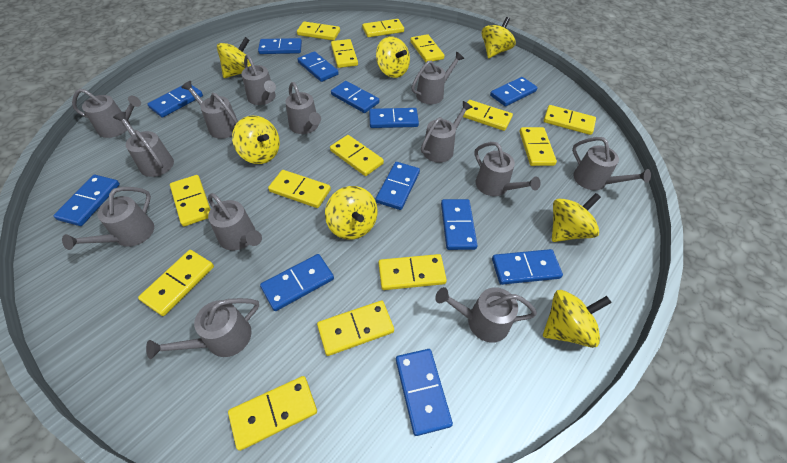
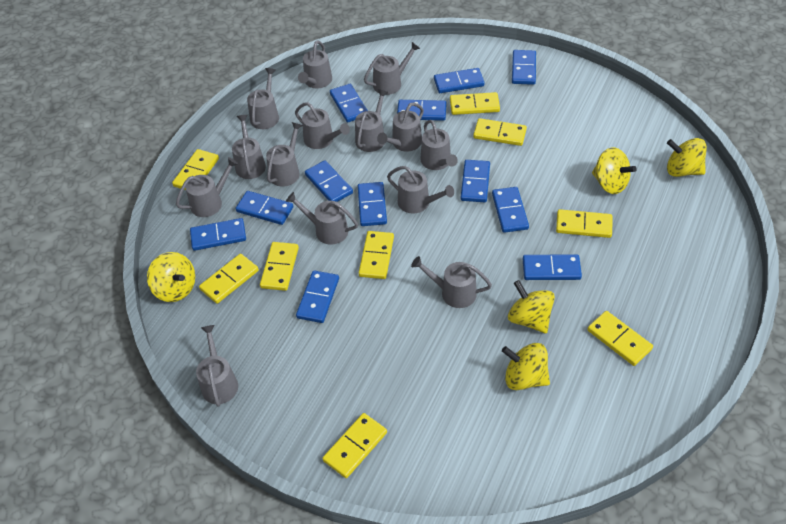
grey watering can: [62,187,154,250] [72,88,141,138] [113,112,174,177] [146,298,259,359] [181,81,238,139] [208,193,262,250] [241,55,276,105] [285,82,321,134] [411,52,464,104] [421,101,473,163] [435,287,537,342] [474,142,541,196] [572,137,651,190] = 13 -> [176,157,238,217] [196,325,238,407] [232,115,266,179] [247,68,279,129] [266,122,303,187] [286,192,358,244] [295,102,350,149] [298,40,332,88] [355,89,388,152] [364,42,420,95] [377,103,424,152] [387,166,454,214] [411,256,492,308] [420,120,458,170] = 14
yellow domino: [138,250,214,316] [170,175,211,227] [228,376,317,451] [268,170,331,208] [297,21,340,41] [317,301,394,356] [330,135,384,176] [331,39,358,68] [362,19,404,37] [378,254,447,290] [410,34,445,62] [463,100,513,131] [520,127,557,166] [544,105,596,135] = 14 -> [172,149,219,190] [199,254,259,304] [260,242,299,291] [322,413,387,478] [359,231,394,279] [450,92,500,115] [473,118,527,146] [556,209,612,238] [587,311,653,366] = 9
yellow spinning top: [217,37,251,78] [232,115,280,164] [325,186,378,240] [376,36,410,78] [482,17,516,58] [543,290,612,348] [552,193,601,242] = 7 -> [147,252,195,302] [502,343,550,390] [508,280,555,333] [592,147,637,194] [667,138,707,177] = 5

